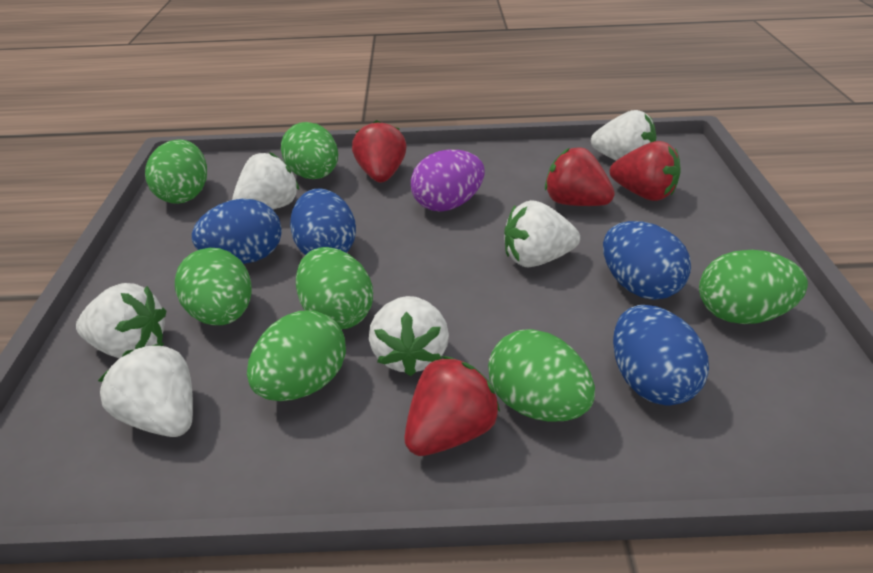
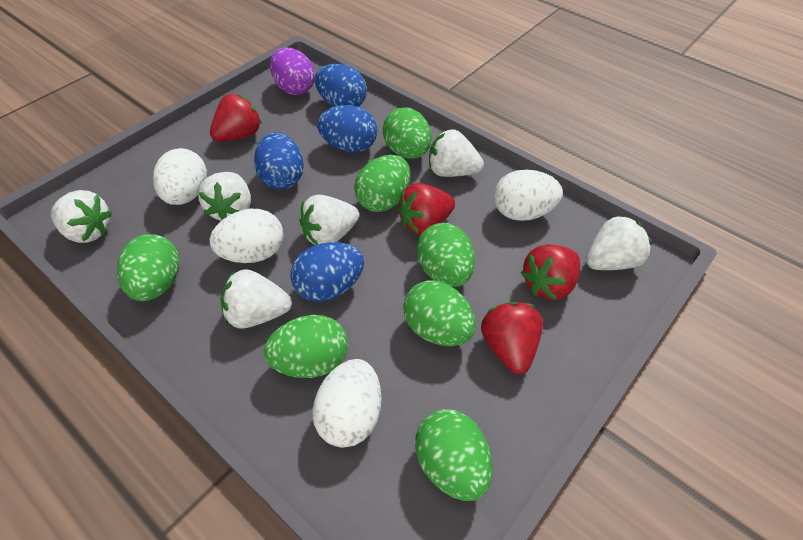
white egg: none = 0 -> [153,148,207,205] [210,209,284,263] [312,359,382,448] [494,170,563,221] = 4

